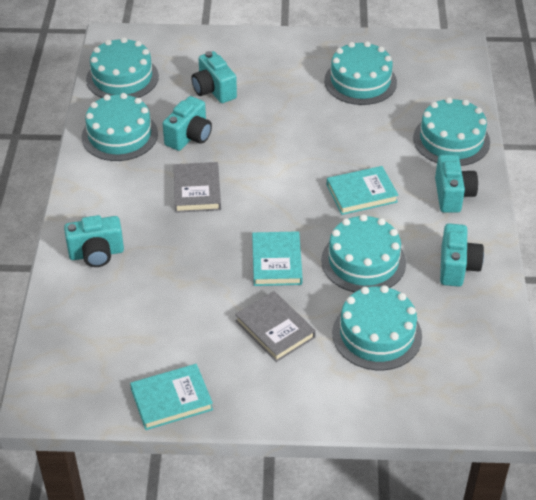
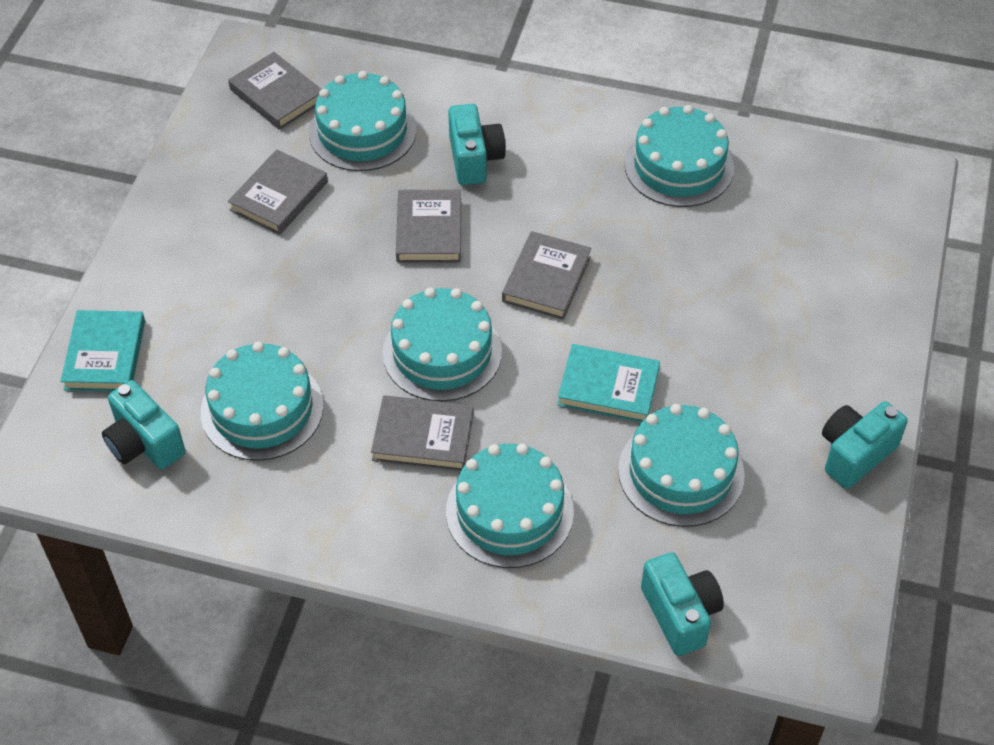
grey book: [174,162,221,213] [235,291,316,362] = 2 -> [228,52,321,130] [228,149,328,235] [371,395,474,471] [396,190,461,263] [502,231,592,320] = 5
turquoise book: [130,364,213,430] [252,231,303,286] [327,166,399,215] = 3 -> [61,310,145,391] [557,344,660,422] = 2
turquoise camera: [64,215,124,267] [162,96,212,151] [191,51,237,103] [435,155,478,213] [440,223,484,287] = 5 -> [102,380,185,469] [448,104,506,185] [641,552,724,656] [822,401,908,489] = 4

